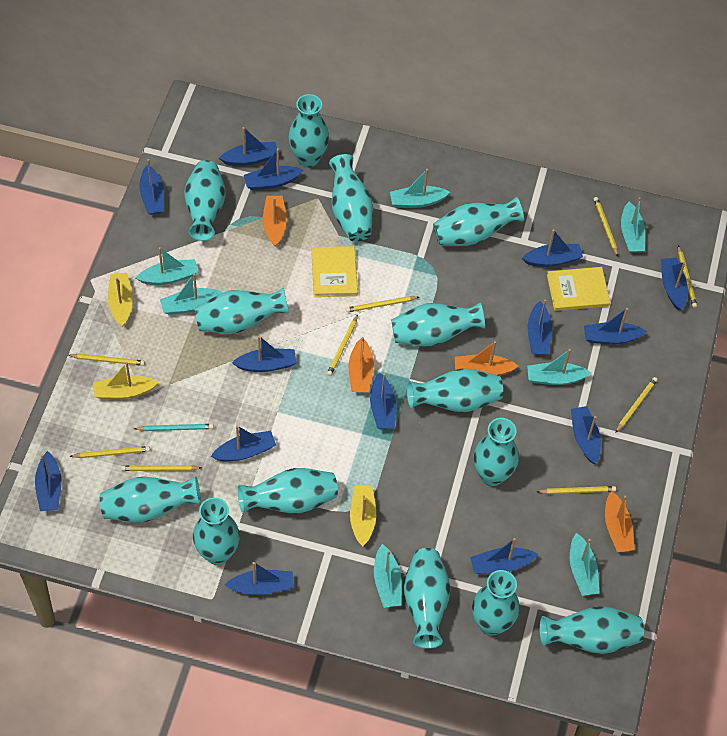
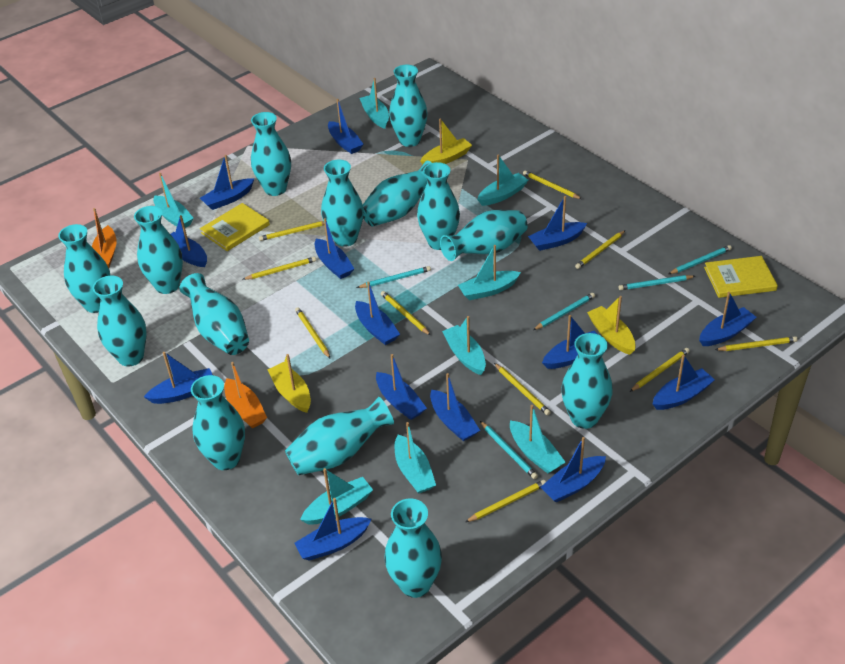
orange boat: [263,196,287,246] [349,337,374,393] [455,341,518,376] [605,491,635,552] = 4 -> [92,208,116,268] [224,362,267,428] = 2
turquoise boat: [136,247,198,285] [160,273,223,315] [374,544,402,608] [390,169,450,208] [527,349,591,385] [570,533,600,596] [621,197,645,252] = 7 -> [153,173,194,228] [300,468,373,525] [360,78,389,129] [395,422,436,493] [442,316,486,375] [458,245,521,300] [477,155,528,206] [510,405,566,474] = 8
turquoise pencil: [134,424,213,431] = 1 -> [357,266,431,288] [480,421,538,479] [533,293,595,330] [618,275,695,290] [669,245,732,274] = 5
yellow pencil: [68,354,145,366] [69,446,150,458] [121,465,201,471] [327,314,358,376] [346,296,419,312] [537,486,616,494] [594,197,618,256] [615,377,658,433] [678,245,697,308] = 9 -> [242,257,316,280] [259,221,325,241] [295,307,330,358] [381,291,430,335] [466,480,546,522] [494,363,551,415] [523,170,582,199] [575,230,626,269] [630,348,690,392] [715,336,798,351] = 10

